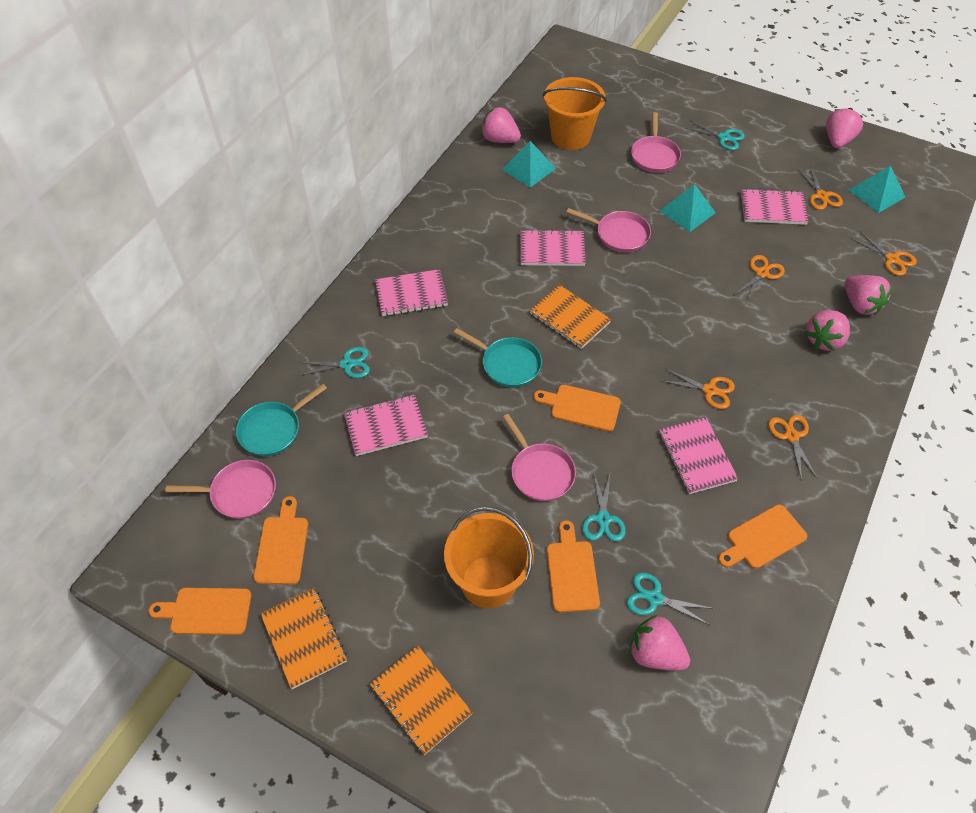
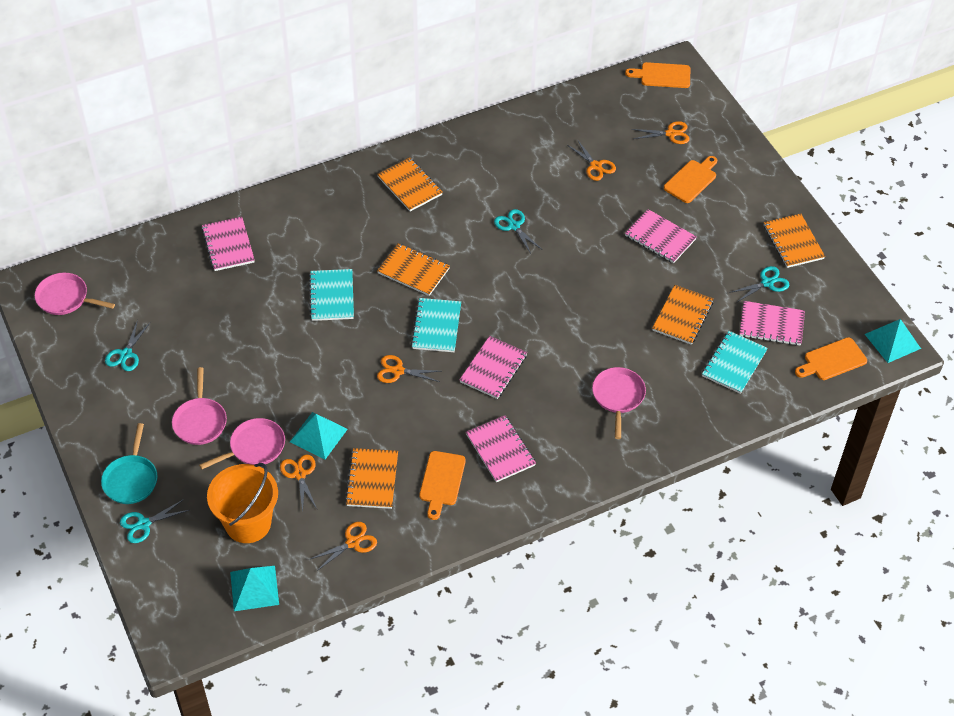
orange bucket: [444,507,534,609] [543,77,607,150] = 2 -> [207,463,278,543] = 1
orange cutting board: [149,588,252,635] [254,496,308,585] [534,385,621,432] [547,520,600,612] [718,504,807,569] = 5 -> [419,451,466,520] [625,62,690,88] [664,156,717,203] [795,337,867,380] = 4
orange notebook: [260,588,347,689] [370,645,473,755] [529,285,611,349] = 3 -> [345,448,398,509] [377,157,443,211] [377,243,450,296] [653,285,714,345] [764,213,825,268] = 5
pink strawberry: [481,107,521,143] [629,615,690,671] [805,310,850,351] [826,108,863,148] [845,275,892,315] = 5 -> none = 0
turquoise notebook: none = 0 -> [309,269,354,321] [411,298,461,352] [702,331,768,394] = 3
turquoise pan: [236,384,327,456] [454,328,542,387] = 2 -> [101,423,158,504] = 1

